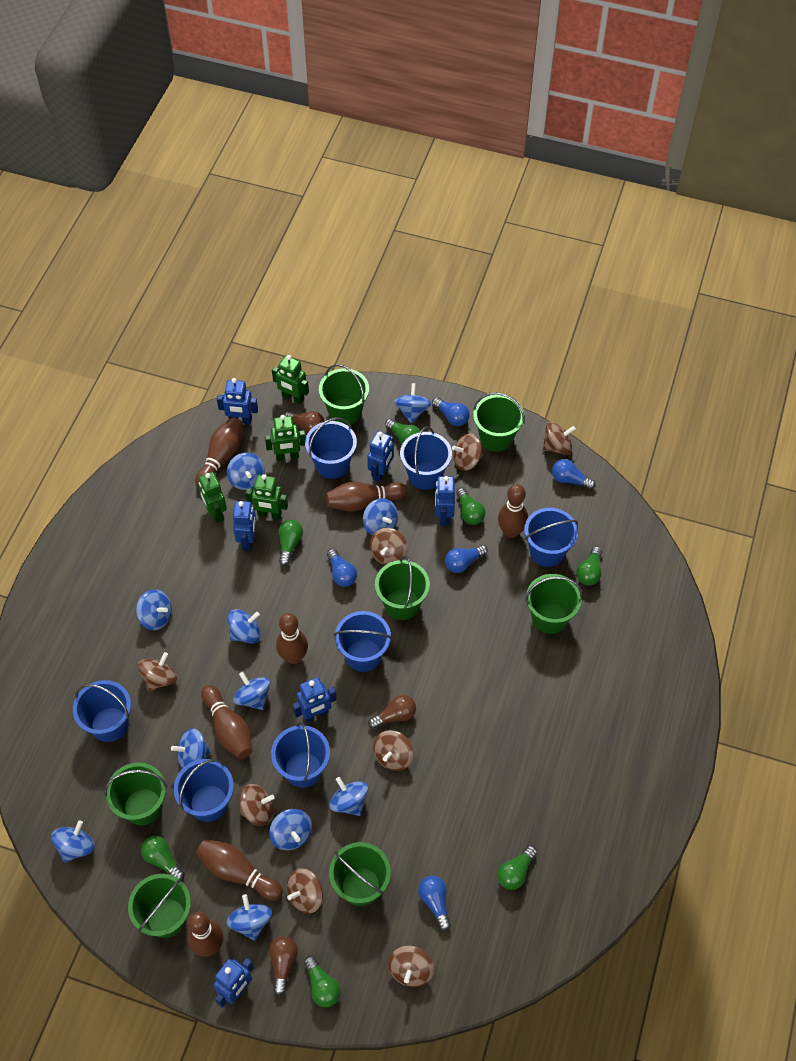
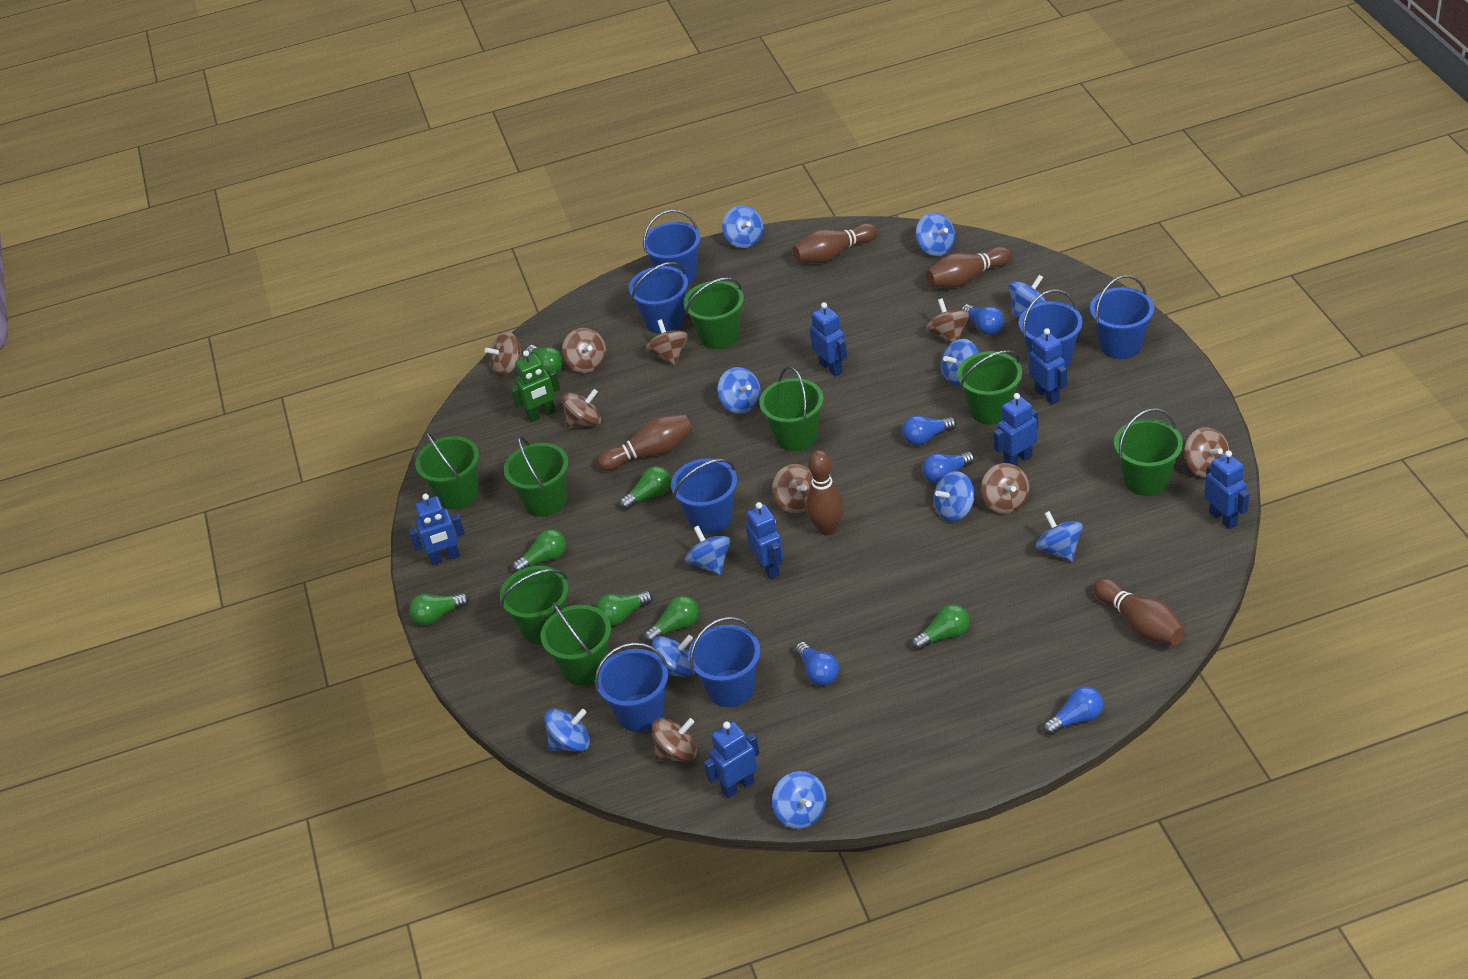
blue robot: [213,958,254,1008] [217,378,258,424] [233,501,256,550] [292,677,337,723] [367,431,394,482] [435,476,455,526] = 6 -> [409,494,465,565] [704,722,760,798] [746,502,783,579] [810,302,847,377] [994,393,1038,466] [1029,328,1067,405] [1204,450,1249,529] = 7
brown bowling pin: [187,912,223,956] [195,417,243,487] [196,839,283,901] [201,685,253,759] [276,613,308,664] [326,482,407,511] [498,484,528,538] = 7 -> [597,414,693,471] [792,223,877,263] [806,450,844,536] [926,247,1011,288] [1093,578,1185,645] = 5
brown light bulb: [269,936,298,996] [284,411,325,433] [368,695,416,729] = 3 -> none = 0
brown spinning top: [138,652,177,691] [239,784,275,826] [287,868,323,914] [370,528,408,565] [373,730,413,771] [388,946,434,987] [452,433,483,471] [543,422,576,455] = 8 -> [484,332,524,376] [562,328,606,373] [562,389,601,429] [646,319,688,365] [652,718,697,762] [772,464,812,513] [926,298,970,343] [981,463,1029,513] [1184,427,1229,477] = 9
green bucket: [104,762,167,825] [128,874,191,938] [319,364,369,425] [329,842,391,906] [375,556,430,620] [473,392,525,452] [525,574,582,634] = 7 -> [415,431,479,509] [500,566,569,645] [504,436,569,517] [541,602,611,686] [684,277,744,349] [759,366,824,451] [957,350,1022,425] [1114,408,1183,496] = 8
green robot: [198,472,227,523] [245,474,288,519] [265,415,306,461] [272,355,309,404] = 4 -> [510,350,560,422] = 1

